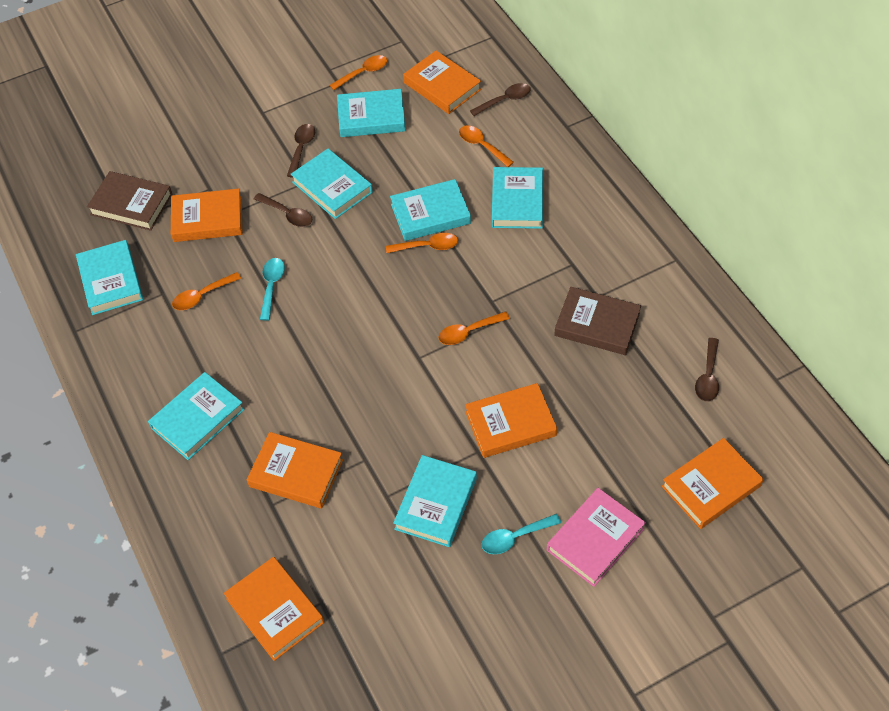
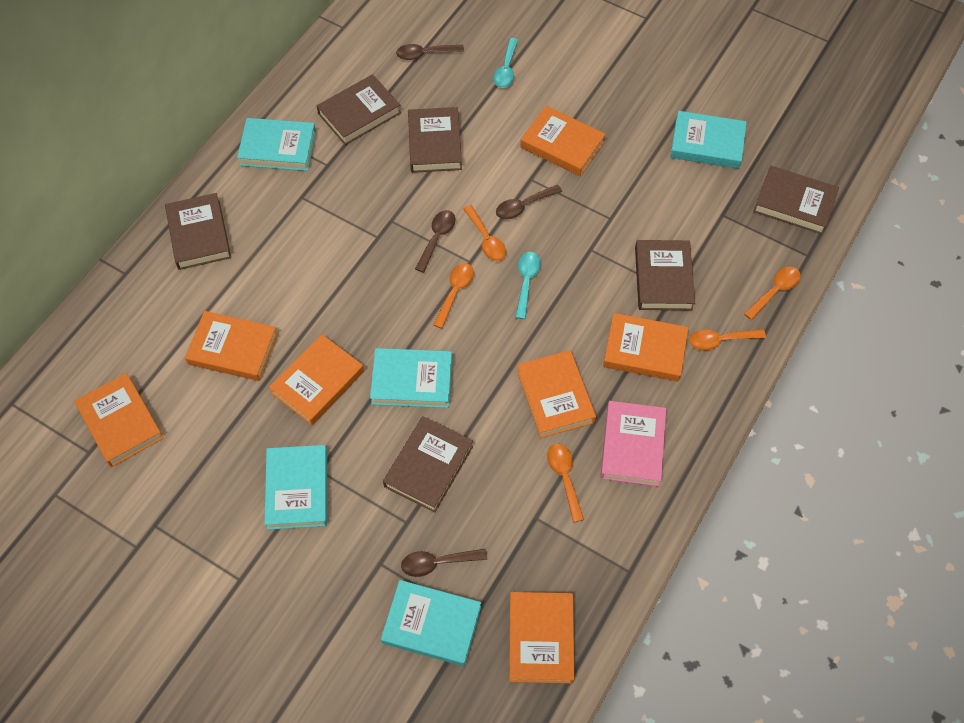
brown book: [87,171,173,231] [554,287,641,355] = 2 -> [165,193,231,270] [317,74,401,145] [383,416,473,513] [408,107,462,173] [635,240,695,310] [753,166,839,234] = 6
orange book: [171,188,243,242] [224,557,324,661] [247,432,343,509] [403,51,481,114] [465,383,557,458] [662,438,763,529] = 6 -> [74,373,164,467] [185,311,278,381] [269,334,364,425] [509,592,574,684] [517,350,596,438] [521,106,606,176] [603,313,689,382] = 7
turquoise book: [76,240,143,315] [148,372,245,460] [291,149,373,219] [337,89,406,137] [390,179,471,241] [393,455,477,547] [492,167,543,229] = 7 -> [237,118,316,171] [265,445,327,530] [370,348,452,408] [381,580,481,666] [670,111,747,169] = 5

